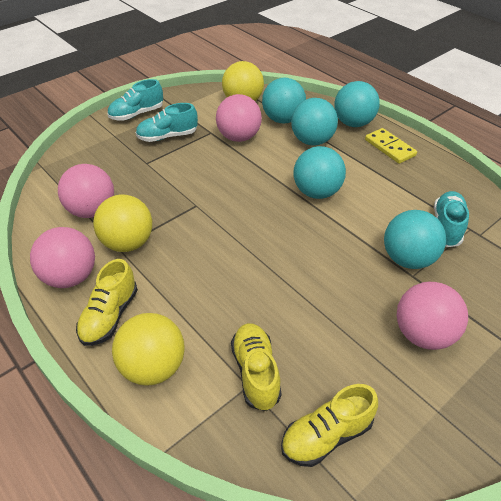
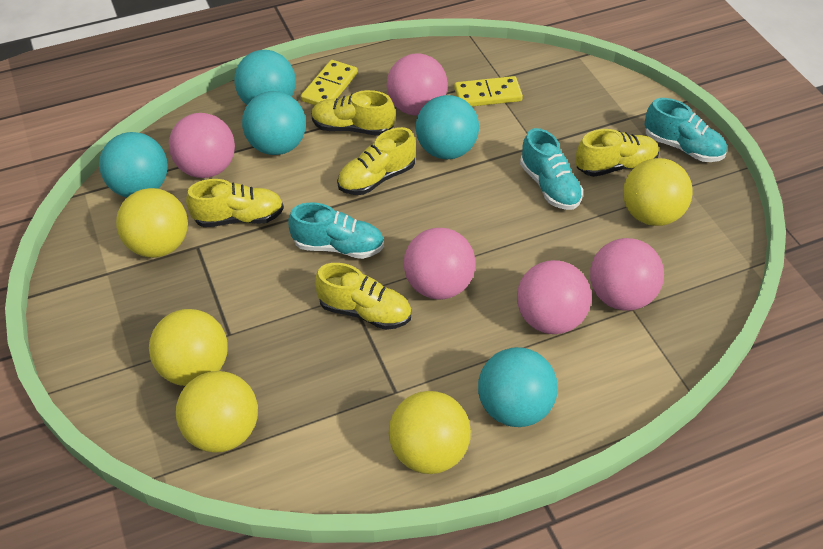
pink ball: [30,227,95,288] [58,164,114,218] [216,94,262,142] [397,282,468,350] = 4 -> [169,113,235,178] [387,53,448,116] [404,228,475,299] [517,260,592,334] [590,238,664,311] = 5
yellow ball: [93,194,152,252] [112,313,185,386] [222,61,264,101] = 3 -> [116,188,188,258] [149,309,228,386] [176,371,258,453] [389,391,471,474] [623,158,693,226] = 5
yellow domino: [365,128,417,164] = 1 -> [301,60,358,105] [454,76,523,106] = 2
yellow shoe: [76,259,138,346] [231,323,282,411] [281,384,378,467] = 3 -> [186,179,284,227] [311,90,395,135] [315,263,411,330] [337,127,416,195] [575,129,659,177] = 5

